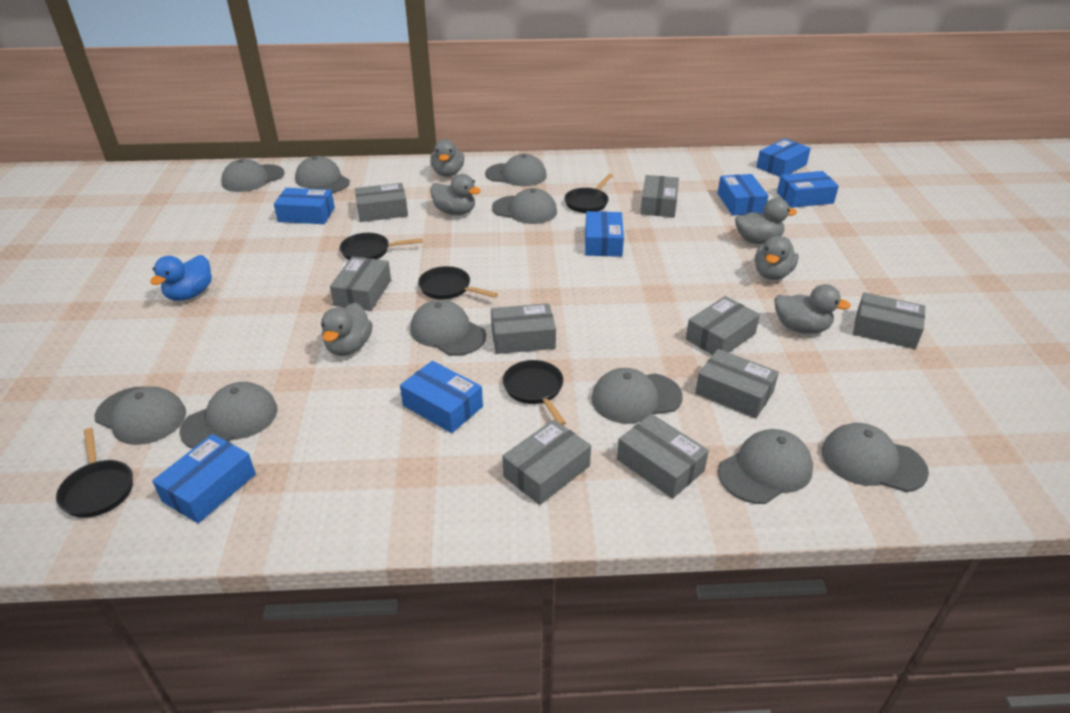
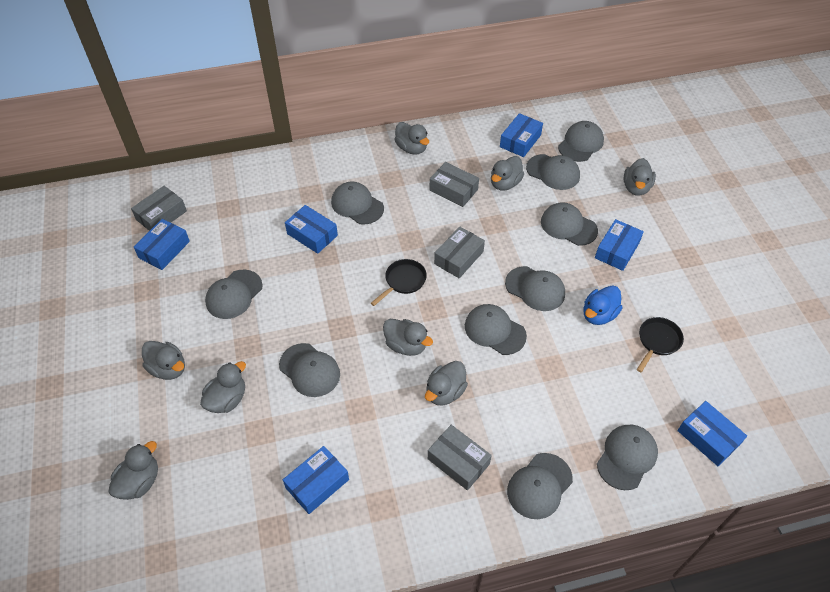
black pan: [56,428,133,518] [340,233,422,260] [418,266,498,300] [503,360,566,425] [565,174,613,213] = 5 -> [371,259,427,306] [637,317,684,372] = 2
blue box: [152,434,256,523] [274,188,335,224] [400,361,483,433] [585,211,624,257] [718,174,769,216] [756,138,811,177] [777,171,839,208] = 7 -> [134,219,190,270] [283,446,349,514] [285,205,338,254] [500,113,543,157] [595,219,644,271] [677,401,747,466] = 6
grey box: [330,257,391,311] [355,183,408,222] [491,303,556,354] [502,419,591,505] [617,414,709,499] [640,175,679,217] [686,296,760,355] [695,349,779,418] [853,292,925,349] = 9 -> [131,186,187,231] [428,425,492,490] [429,162,479,207] [434,227,485,278] = 4
grey duck: [321,303,372,356] [430,139,464,177] [430,174,481,215] [735,198,797,244] [755,236,799,280] [774,284,851,334] = 6 -> [108,441,158,500] [142,341,185,380] [200,361,246,413] [383,319,433,356] [394,122,429,155] [425,361,468,405] [491,156,524,191] [623,158,656,196] = 8

